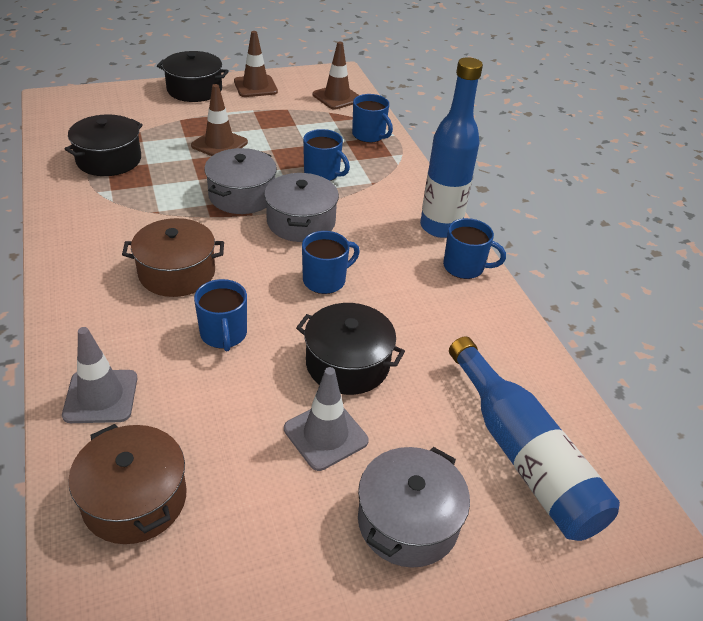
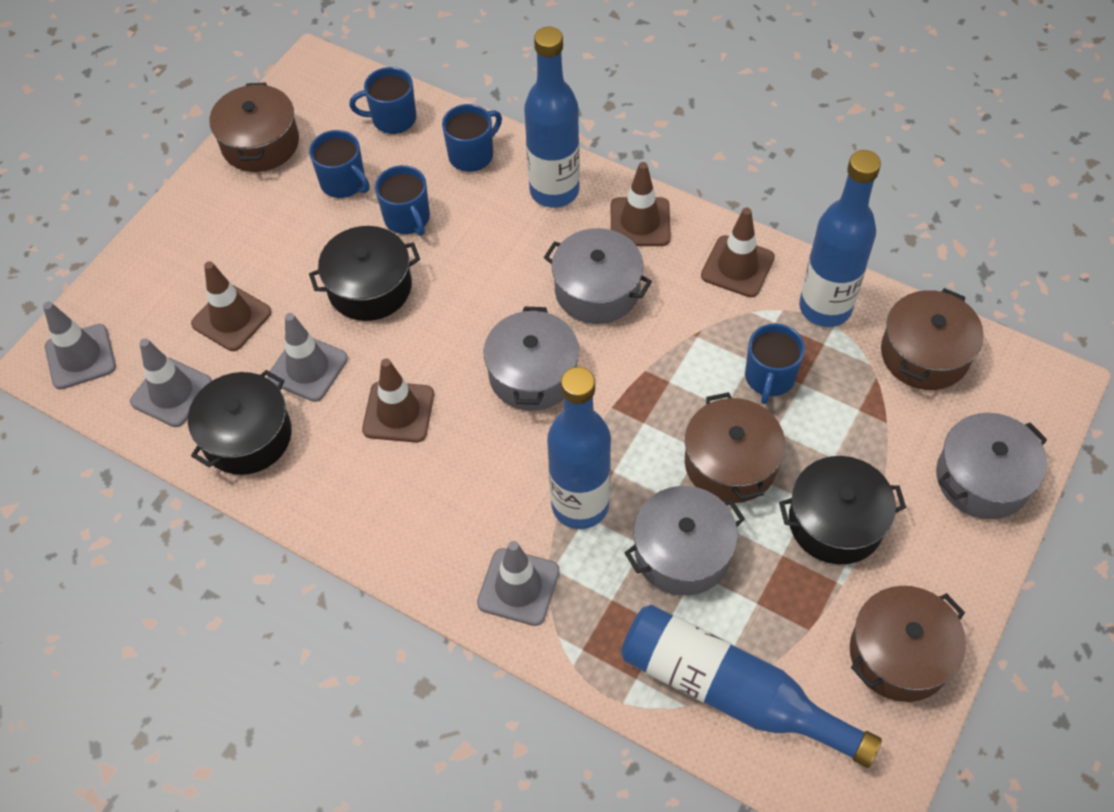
blue bottle: [420,57,483,238] [449,336,620,541] = 2 -> [524,27,580,208] [547,367,611,529] [621,605,882,768] [799,150,881,327] = 4
brown pot: [68,424,187,544] [122,218,224,297] = 2 -> [210,82,299,172] [685,392,785,503] [850,586,966,702] [881,288,984,390] = 4
brown traffic cone: [191,84,248,156] [234,31,278,97] [313,42,359,110] = 3 -> [191,261,272,351] [362,358,434,443] [611,162,671,246] [701,208,775,297] = 4
grey pot: [204,148,277,214] [264,173,339,242] [358,447,470,567] = 3 -> [484,307,579,411] [544,228,652,324] [624,486,745,596] [936,413,1047,519] = 4
grey traffic cone: [62,327,137,423] [284,367,369,471] = 2 -> [43,302,116,390] [130,338,212,427] [267,313,348,402] [477,541,560,626] = 4

